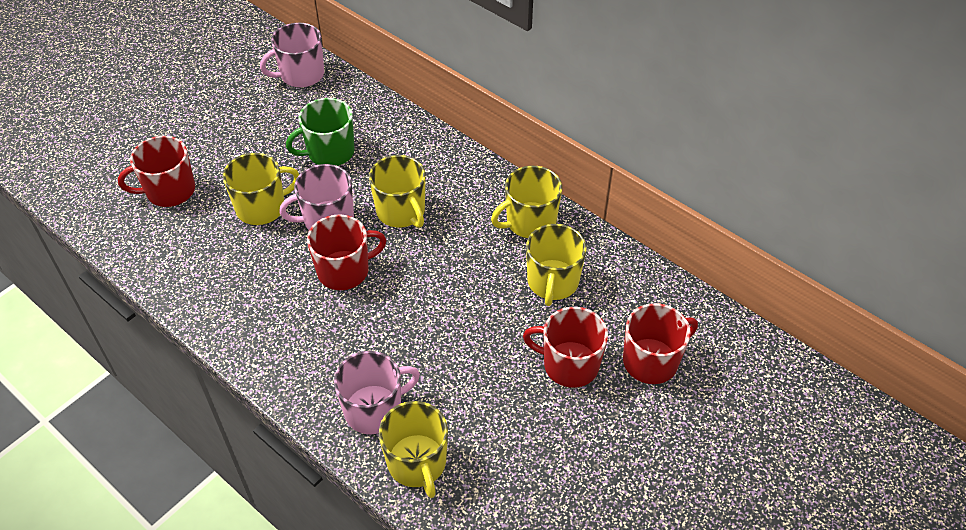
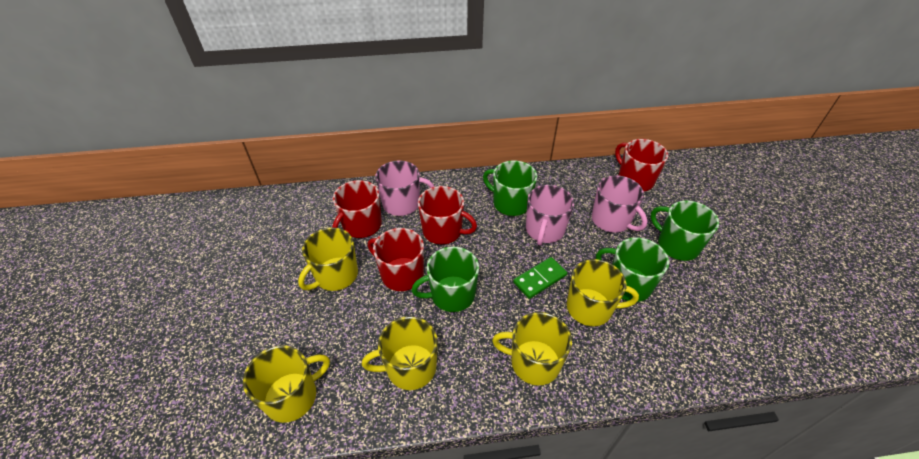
green domino: none = 0 -> [513,257,567,299] = 1
green mug: [286,98,354,166] = 1 -> [412,247,479,312] [483,161,537,216] [596,237,669,302] [650,201,719,261] = 4

